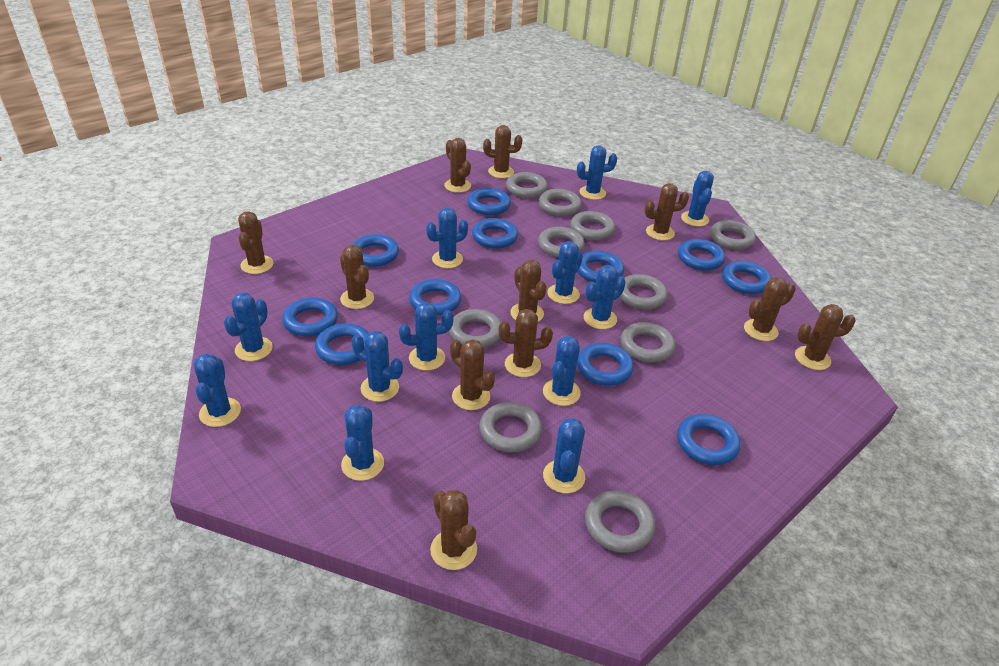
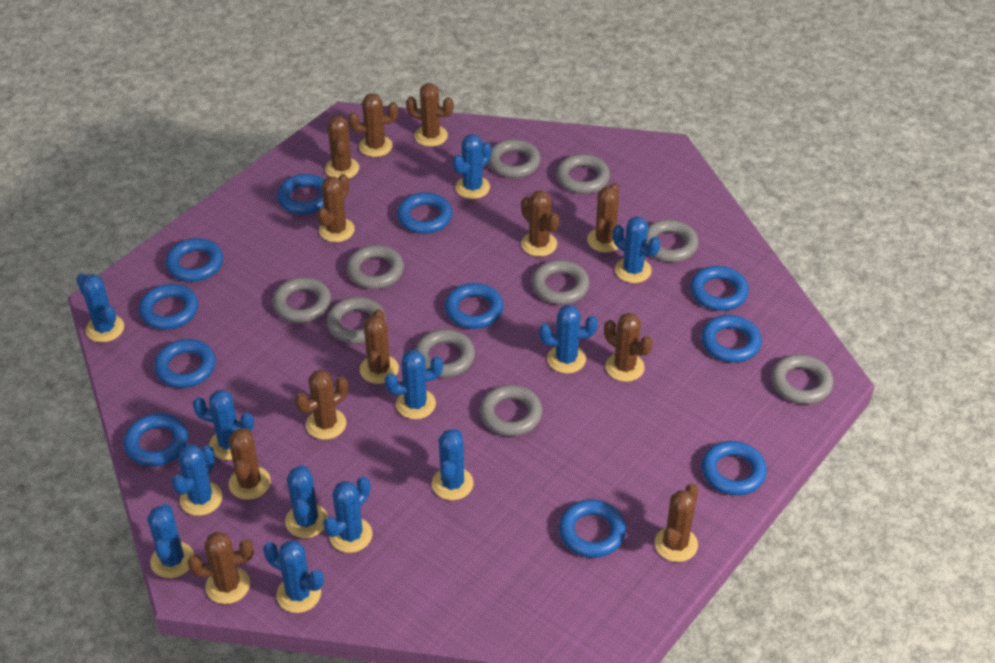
brown cactus: [238,211,274,274] [340,245,374,309] [430,490,477,570] [444,138,471,193] [450,339,495,410] [483,125,522,178] [499,309,553,377] [510,260,547,322] [645,183,689,240] [744,277,796,341] [795,304,856,370] = 11 -> [188,532,254,604] [228,428,271,500] [295,370,348,440] [317,174,355,242] [325,115,359,179] [348,93,398,157] [360,309,399,384] [406,83,454,147] [521,190,560,256] [587,183,619,252] [604,313,653,382] [655,483,699,562] = 12

